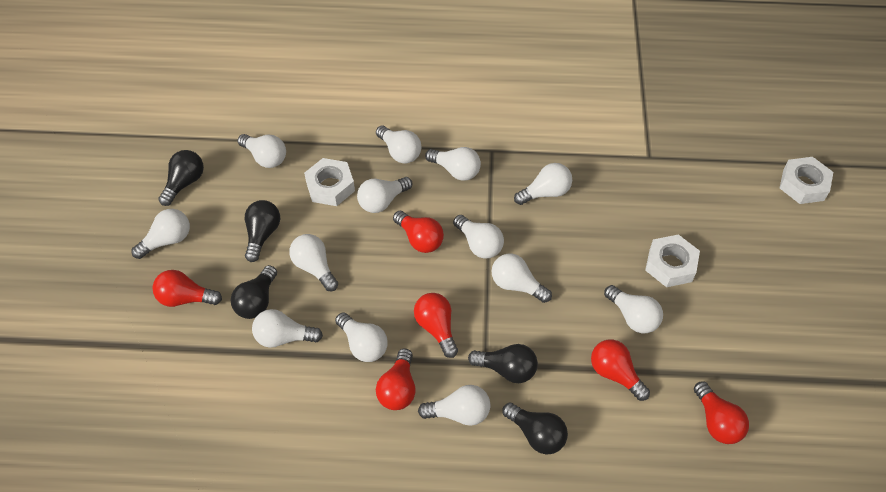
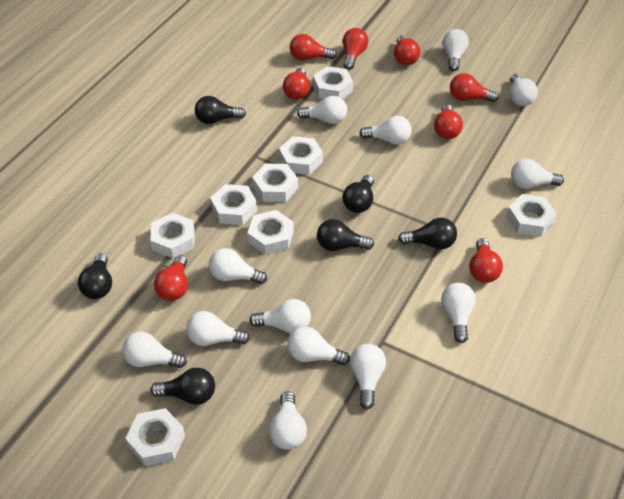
black light bulb: [158,150,204,206] [231,265,277,319] [245,200,280,262] [468,344,538,383] [502,402,568,454] = 5 -> [78,253,112,299] [150,368,215,405] [195,96,246,124] [317,219,374,251] [343,175,374,213] [398,218,457,250] = 6
red light bulb: [152,270,222,307] [376,349,416,410] [393,211,444,253] [414,293,458,358] [591,339,650,401] [694,381,749,444] = 6 -> [154,255,188,301] [283,68,310,100] [290,34,337,61] [343,28,369,70] [394,35,420,65] [434,104,463,139] [450,73,498,102] [469,238,503,283] = 8
white nut: [304,158,355,206] [645,234,700,287] [780,157,833,204] = 3 -> [125,408,185,466] [150,213,195,258] [211,184,257,225] [247,210,294,255] [252,164,298,202] [279,136,323,175] [313,66,353,99] [506,194,557,237] = 8

